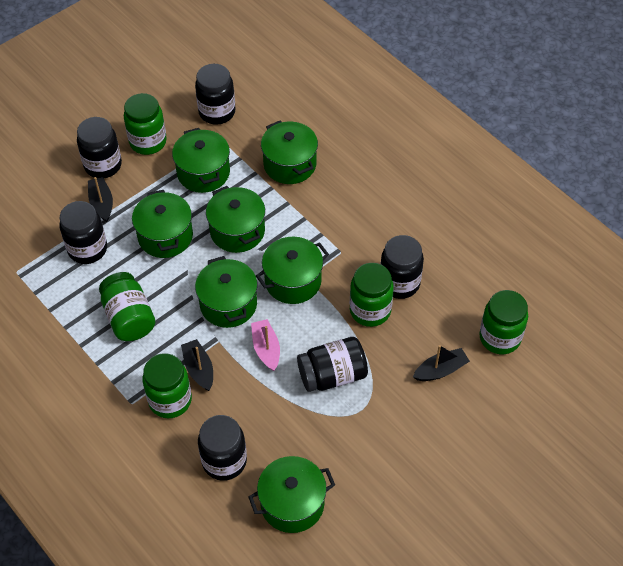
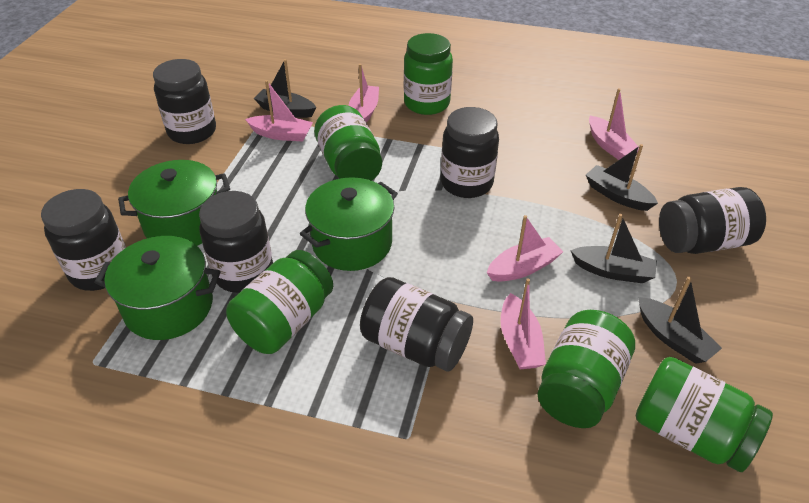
black boat: [88,177,113,222] [181,339,213,391] [413,345,470,381] = 3 -> [254,59,316,118] [570,214,657,283] [586,144,658,211] [638,277,722,364] = 4
green pot: [132,190,193,258] [172,128,230,193] [195,256,257,328] [206,186,265,253] [248,456,335,533] [256,237,329,304] [261,121,318,184] = 7 -> [94,236,221,340] [118,160,230,246] [300,177,398,271] = 3
pink boat: [251,319,280,371] = 1 -> [245,80,313,141] [348,64,379,123] [487,215,563,282] [501,278,546,369] [589,88,639,160] = 5

